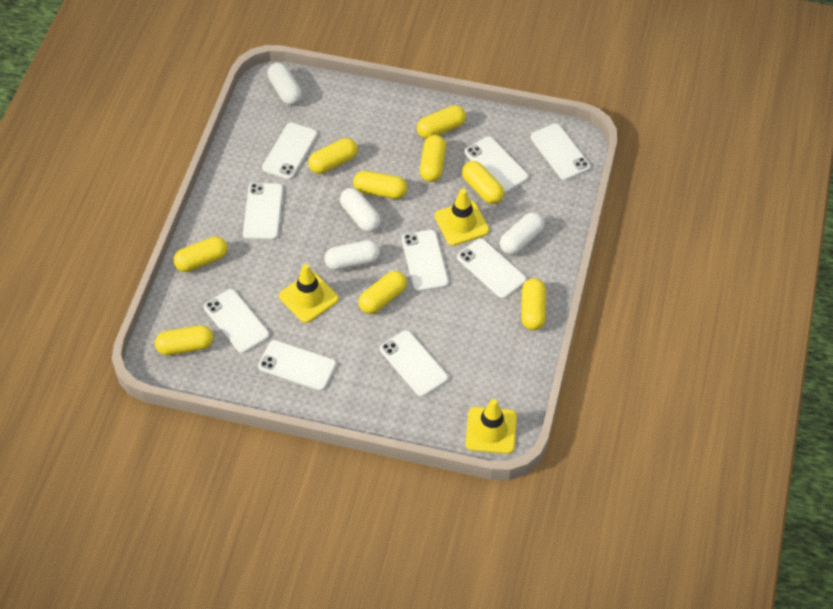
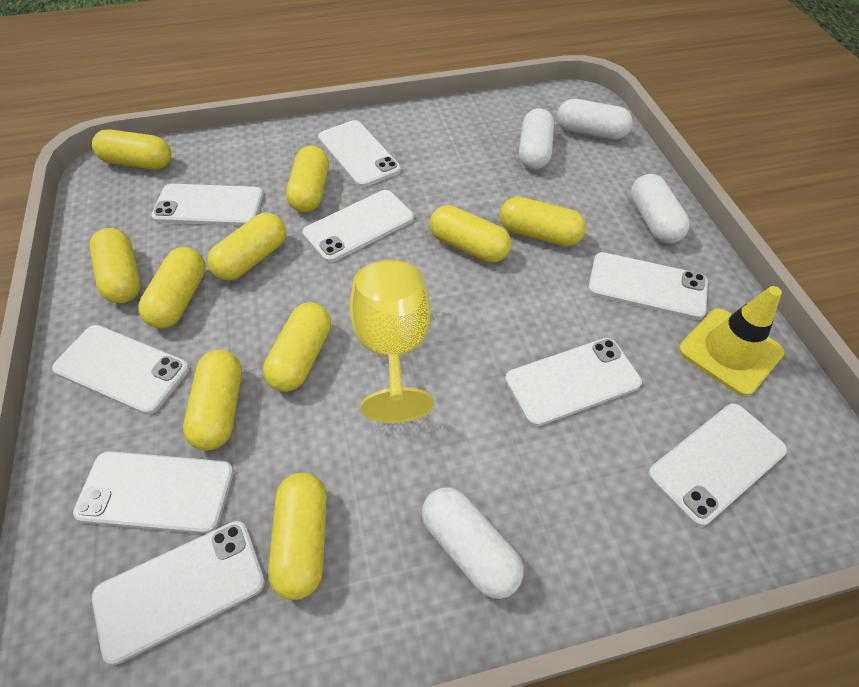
yellow capsule: [155,325,213,355] [173,236,228,272] [308,138,358,174] [353,171,407,199] [359,271,407,314] [417,105,466,139] [420,135,446,182] [462,161,504,204] [521,278,546,330] = 9 -> [89,228,141,303] [92,129,171,170] [138,247,206,329] [183,350,242,451] [207,213,286,281] [263,302,331,392] [268,473,327,600] [286,146,329,213] [430,205,511,263] [499,197,586,246] = 10
yellow goblet: none = 0 -> [350,260,434,423] = 1
yellow traffic cone: [279,264,339,323] [435,189,489,246] [465,399,517,454] = 3 -> [679,286,784,396] = 1

